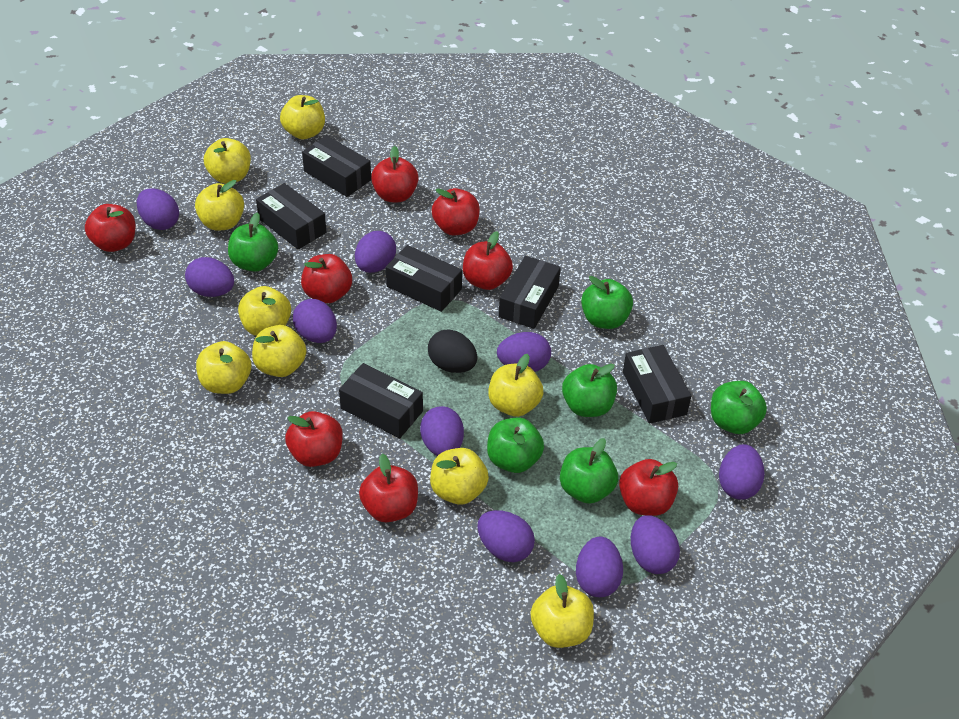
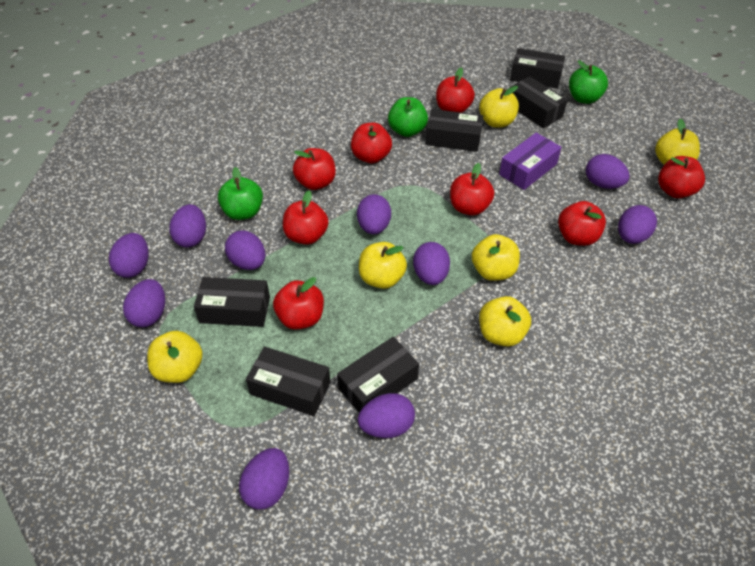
black egg: [428,329,478,373] = 1 -> none = 0
green apple: [228,212,278,272] [487,417,544,473] [560,438,618,504] [562,364,617,417] [581,276,633,329] [711,381,767,434] = 6 -> [218,167,263,220] [388,97,428,137] [569,60,608,104] = 3
purple box: none = 0 -> [499,133,562,190] = 1
yellow apple: [195,180,244,231] [196,341,251,394] [204,138,251,184] [238,286,291,336] [252,325,306,377] [280,95,325,139] [430,448,489,505] [488,354,543,417] [530,574,594,648] = 9 -> [147,331,203,383] [359,242,407,289] [472,234,520,281] [479,86,519,128] [479,296,531,347] [655,119,700,165] = 6

